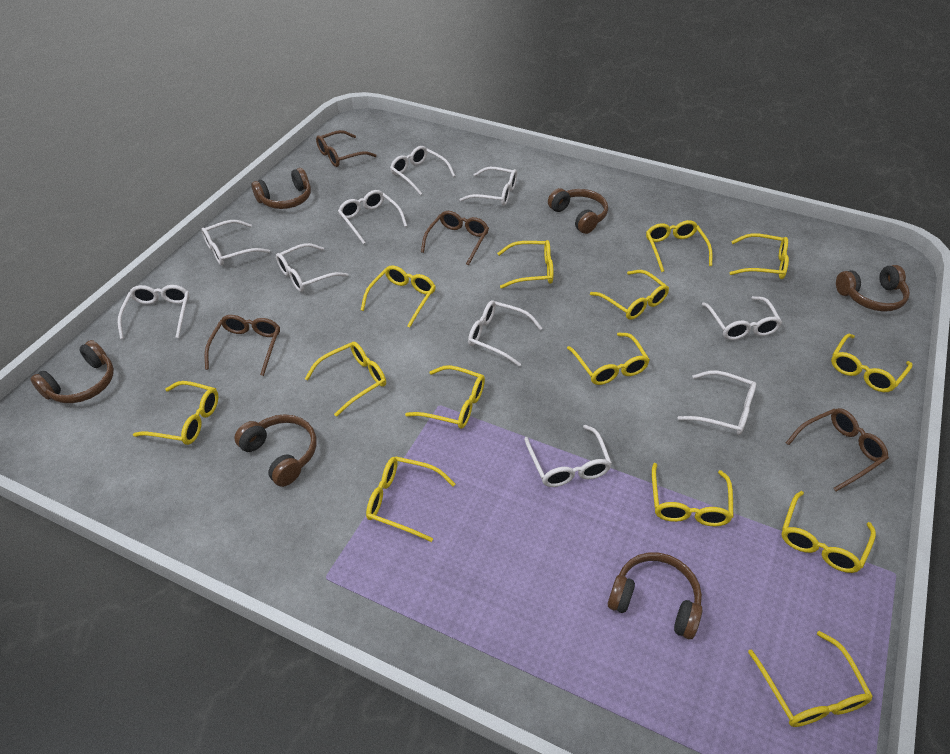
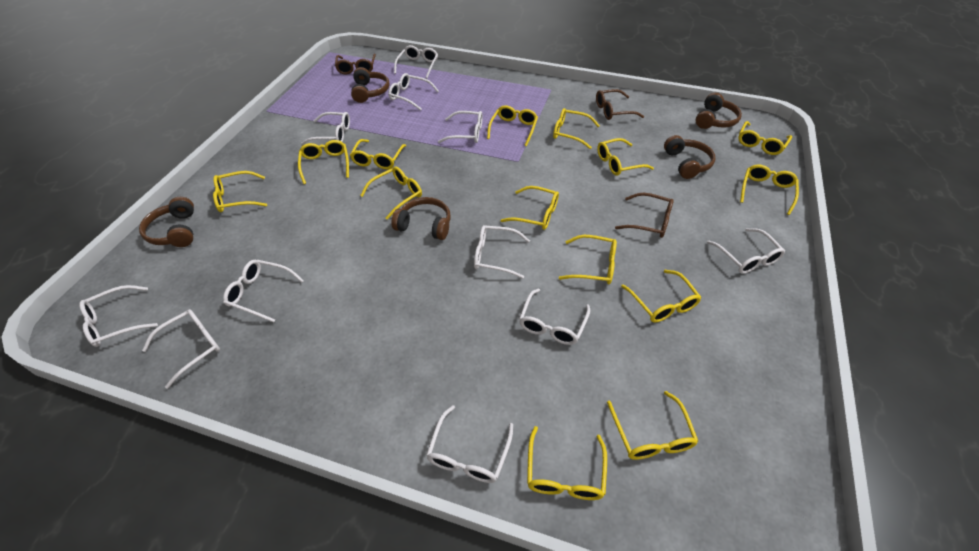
brown glasses: [205,315,280,376] [316,130,376,167] [421,211,489,266] [786,408,889,491] = 4 -> [335,54,376,74] [596,89,644,120] [615,193,674,238] = 3
brown headphones: [30,340,114,403] [234,414,316,487] [252,168,311,209] [548,188,608,234] [608,552,702,639] [836,265,910,311] = 6 -> [139,197,194,247] [351,67,390,103] [391,197,451,240] [664,135,715,179] [696,93,742,129] = 5
white glasses: [118,285,189,339] [201,220,270,266] [276,243,348,292] [338,190,407,244] [390,146,455,195] [459,167,517,206] [468,300,542,367] [524,425,612,487] [678,370,756,435] [702,296,782,340] = 10 -> [79,285,158,347] [142,309,220,389] [223,260,304,323] [301,112,350,145] [388,73,439,111] [394,45,438,78] [426,405,513,483] [438,111,483,143] [474,225,530,279] [519,289,590,345] [707,228,785,274] = 11

